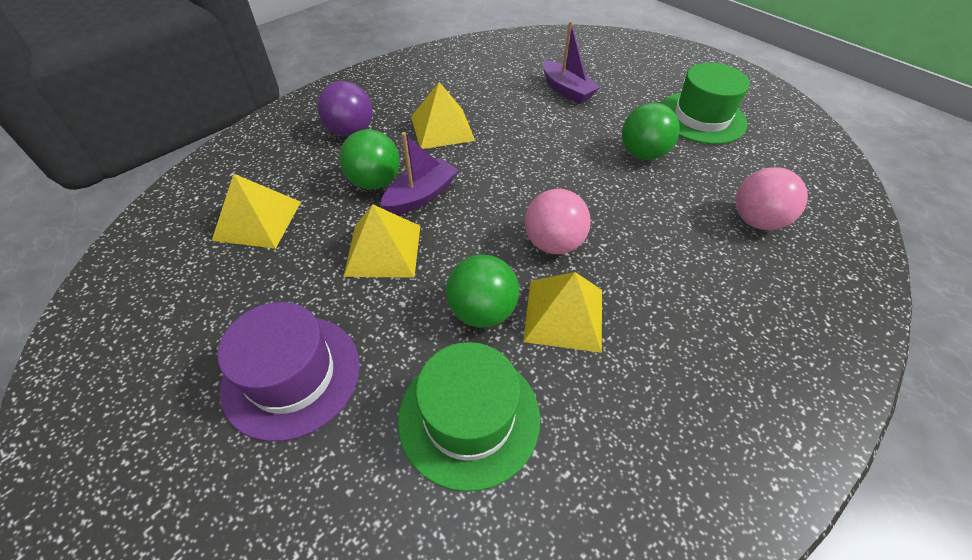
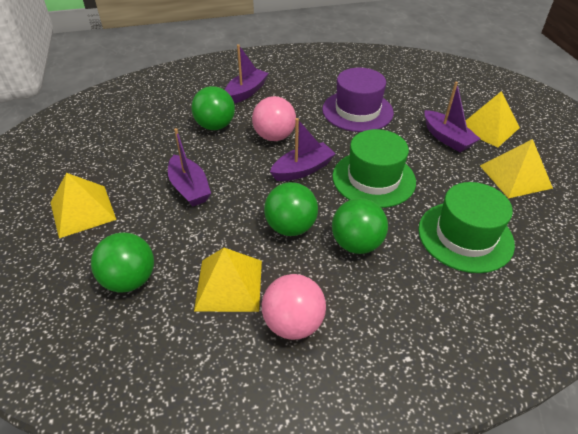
green ball: [339,129,400,190] [446,254,519,328] [622,103,680,160] = 3 -> [91,232,154,292] [191,86,235,130] [264,182,318,236] [332,198,388,254] = 4
purple ball: [317,81,373,137] = 1 -> none = 0
purple boat: [381,132,459,215] [542,21,600,104] = 2 -> [168,128,211,206] [225,44,269,104] [270,118,336,181] [425,81,480,152] = 4

